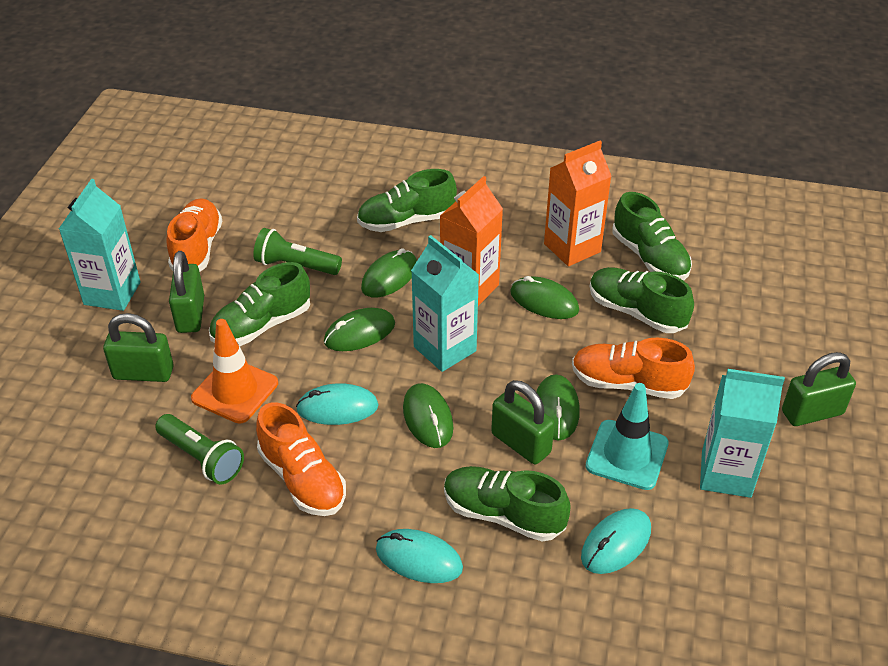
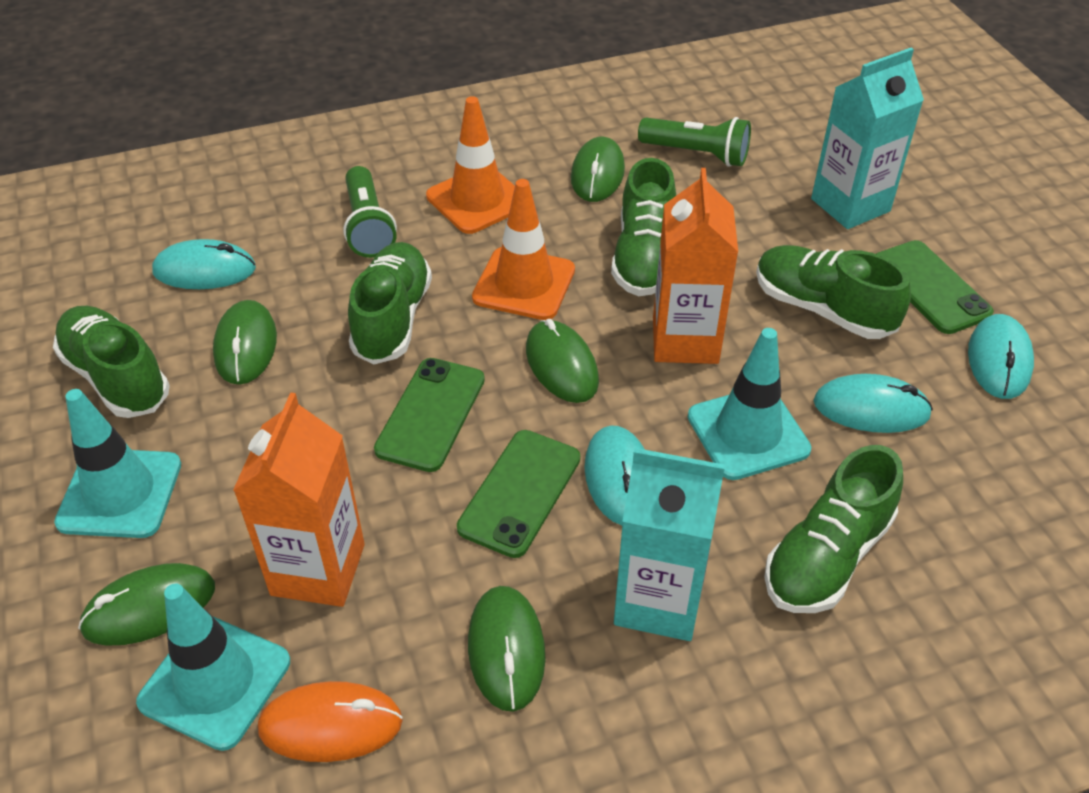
green padlock: [103,313,174,382] [169,251,204,333] [491,380,555,465] [782,352,856,426] = 4 -> none = 0
green phone: none = 0 -> [374,358,485,472] [457,430,580,558] [876,240,994,334] = 3
orange mouse: none = 0 -> [258,681,403,762] = 1
orange shoe: [167,198,222,272] [256,403,346,516] [572,337,695,399] = 3 -> none = 0
orange traffic cone: [191,319,278,424] = 1 -> [426,96,515,234] [472,179,575,320] = 2
turquoise carton: [59,179,140,311] [411,235,479,372] [700,369,785,498] = 3 -> [614,448,725,641] [811,48,924,229] = 2
turquoise mouse: [296,383,379,425] [376,529,463,583] [581,508,651,574] = 3 -> [152,239,256,289] [585,425,645,525] [814,374,933,433] [968,314,1034,399] = 4
turquoise traffic cone: [586,383,669,490] = 1 -> [54,389,181,538] [136,584,290,751] [688,328,811,480] = 3

